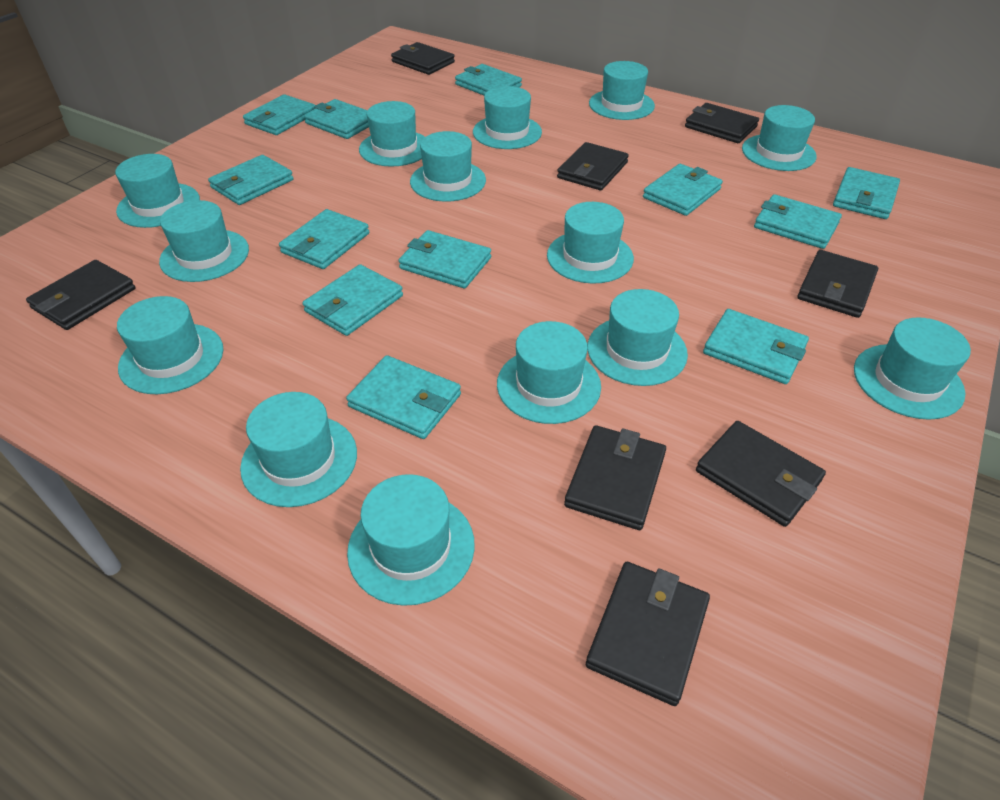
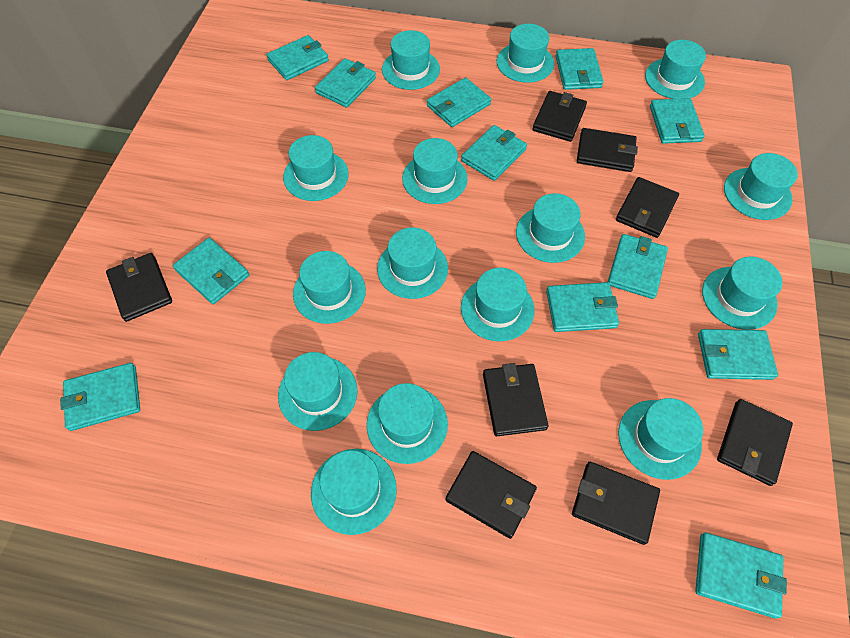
turquoise hat: [115,154,200,228] [117,296,223,394] [159,200,249,282] [240,392,357,507] [347,474,475,606] [359,101,425,167] [410,131,486,202] [473,86,542,149] [497,321,601,424] [547,202,634,284] [587,289,688,386] [589,61,655,120] [742,105,817,171] [854,317,971,420] = 14 -> [278,352,358,431] [283,135,349,201] [293,251,366,324] [311,449,397,535] [367,383,448,464] [377,227,448,299] [382,30,440,90] [402,138,468,204] [461,268,535,341] [497,24,554,83] [516,193,585,263] [618,398,703,480] [645,40,706,99] [702,257,782,330] [724,153,798,220] = 15

